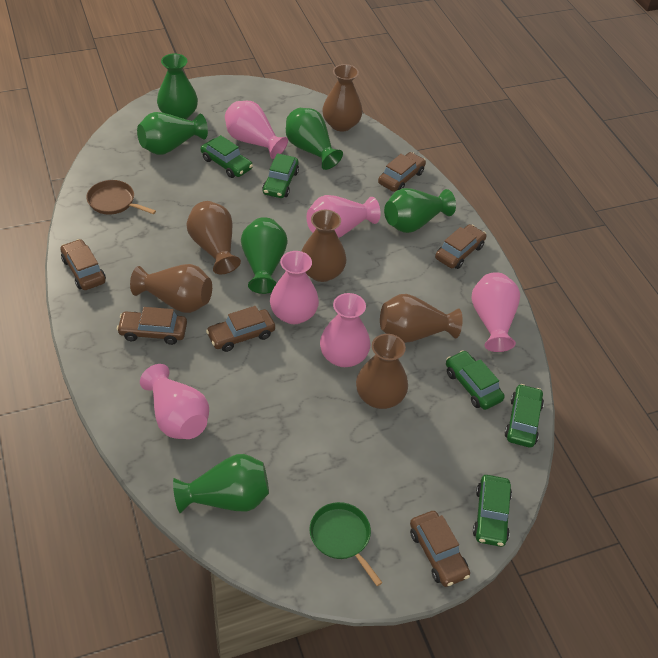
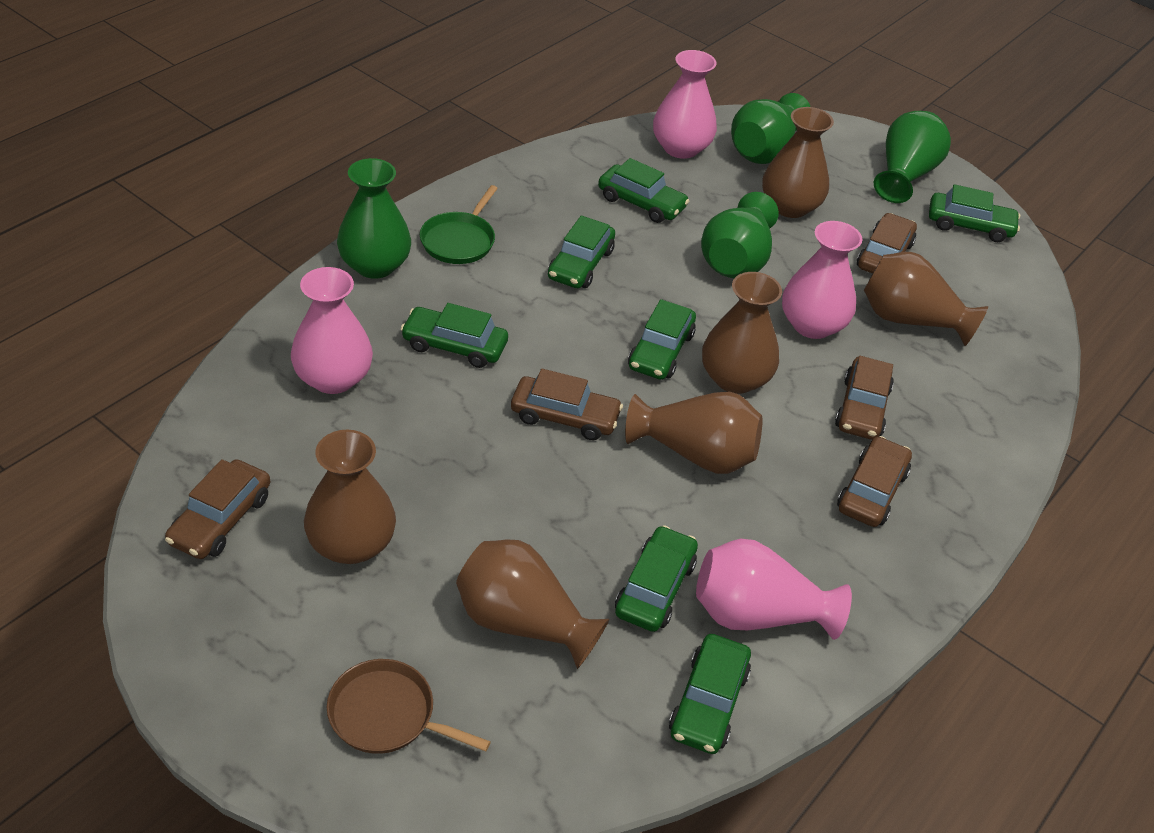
brown car: [60,239,106,290] [117,307,187,345] [206,306,275,352] [378,152,426,192] [410,511,470,587] [435,224,486,269] = 6 -> [165,459,270,559] [511,369,623,440] [835,356,894,440] [837,436,912,527] [857,213,917,274] = 5
green car: [201,135,253,178] [262,153,299,198] [446,350,505,410] [473,475,512,547] [505,384,544,448] = 5 -> [401,303,508,368] [548,216,615,288] [598,158,689,223] [615,525,698,632] [628,299,696,380] [669,634,751,754] [929,184,1020,242] = 7
green vase: [137,112,208,155] [157,53,198,119] [173,454,269,514] [241,217,288,294] [286,108,343,170] [384,188,456,233] = 6 -> [337,158,411,279] [701,192,779,278] [731,93,810,164] [874,111,951,203] = 4
pink vase: [140,364,209,439] [225,101,288,159] [270,251,319,324] [307,195,380,238] [320,293,370,367] [471,272,520,352] = 6 -> [291,267,373,394] [653,50,717,159] [696,539,852,640] [782,221,862,339] = 4

